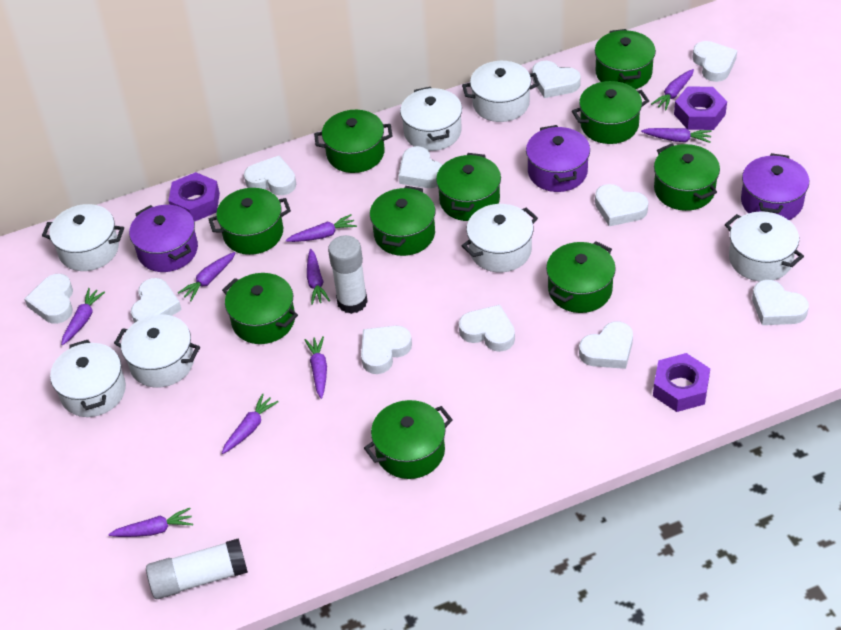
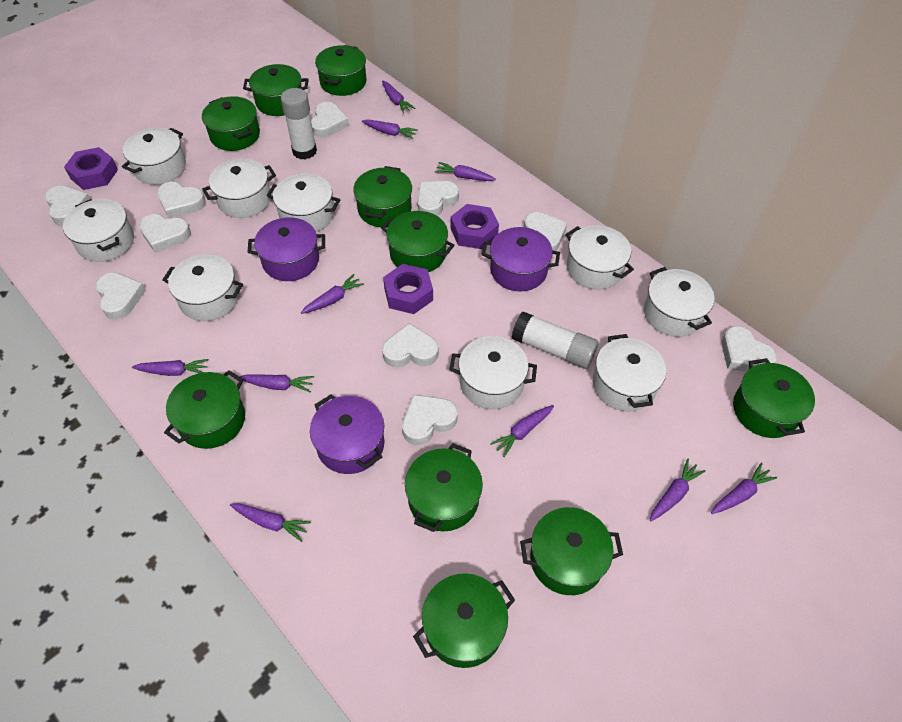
purple carrot: [61,288,105,345] [109,508,193,537] [178,252,235,301] [222,393,278,454] [286,214,357,242] [304,336,327,399] [307,249,330,305] [641,128,712,143] [651,69,694,111] = 9 -> [132,359,209,376] [230,503,311,542] [239,374,314,392] [301,274,364,314] [362,120,418,139] [382,80,416,113] [435,162,496,181] [490,405,554,457] [650,459,705,521] [711,462,777,514] = 10
white heart: [24,274,73,324] [131,278,182,323] [244,155,296,195] [361,326,412,374] [399,146,442,188] [459,305,515,352] [532,61,581,98] [579,322,633,369] [595,184,648,226] [692,41,737,82] [752,280,809,325] = 11 -> [45,186,90,226] [96,273,146,320] [139,214,191,253] [157,182,206,219] [311,102,349,138] [382,323,438,368] [402,394,458,445] [417,181,459,216] [524,212,567,251] [721,326,777,372] = 10
white pot: [42,204,124,271] [50,340,126,417] [114,314,200,388] [400,87,462,151] [462,61,539,122] [462,204,538,272] [725,211,804,281] = 7 -> [63,199,134,262] [122,128,186,185] [162,254,243,321] [202,159,276,218] [266,174,340,232] [449,336,537,409] [565,225,634,290] [593,334,666,411] [644,267,714,337] = 9

